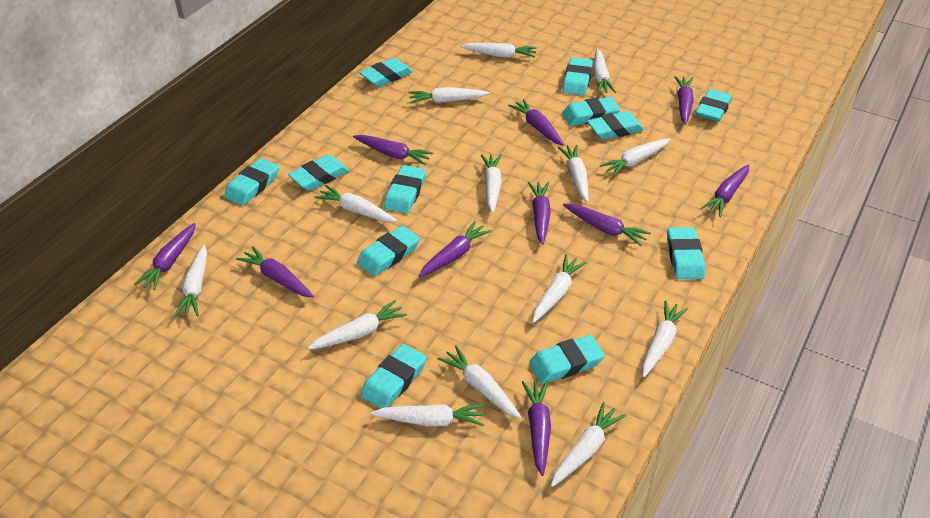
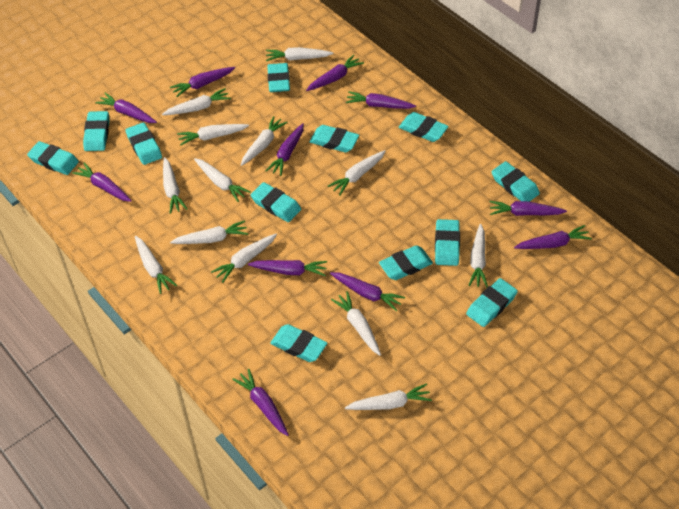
purple carrot: [134,223,196,290] [236,246,314,298] [353,135,433,165] [418,221,492,277] [508,99,564,146] [522,381,551,476] [528,182,551,245] [563,204,651,246] [674,76,694,125] [700,165,749,217] = 10 -> [72,163,132,202] [95,93,157,123] [170,67,235,97] [232,369,289,436] [248,260,327,276] [266,123,304,176] [306,55,364,91] [330,272,405,312] [346,91,416,109] [490,201,567,216] [514,225,592,249] = 11
white carrot: [174,245,207,317] [308,300,407,350] [314,185,397,222] [371,404,484,426] [409,87,490,104] [437,346,521,418] [461,43,537,58] [481,154,502,213] [532,255,587,323] [551,402,626,487] [558,145,589,202] [593,49,616,94] [600,138,670,177] [642,301,688,377] = 14 -> [135,236,177,294] [162,88,231,115] [163,157,187,214] [170,220,248,244] [177,124,249,146] [194,158,251,202] [211,234,277,283] [241,116,288,166] [266,47,334,61] [328,150,386,195] [331,291,381,356] [345,383,432,410] [468,224,488,287] = 13

